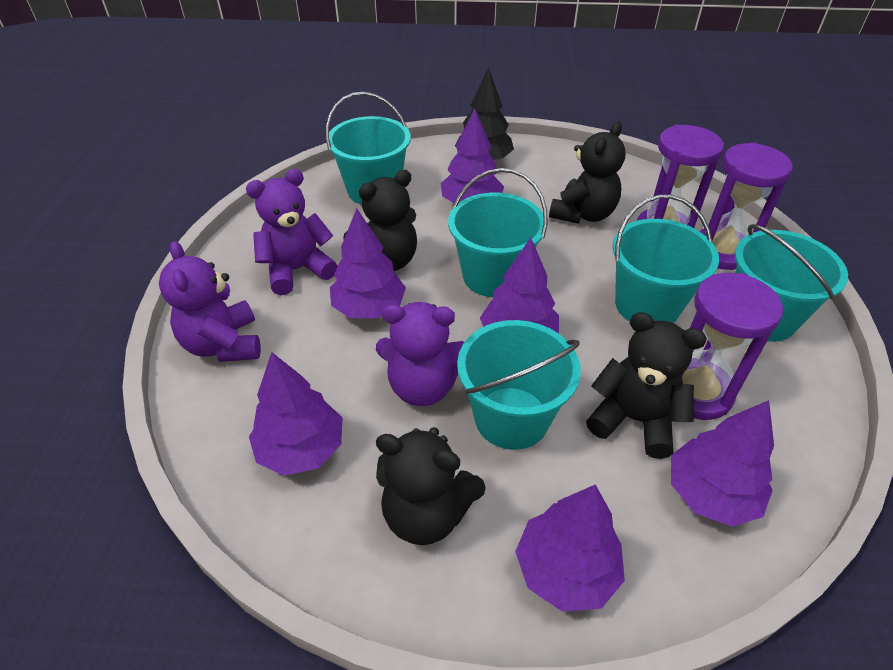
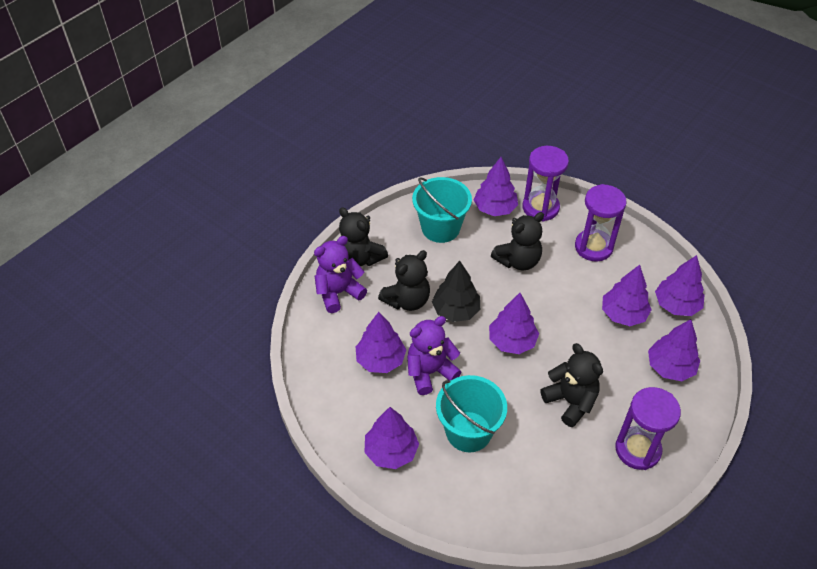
purple teddy bear: [159,241,261,362] [246,169,338,295] [376,302,464,406] = 3 -> [314,236,367,313] [407,316,461,395] = 2
purple tree: [249,352,343,476] [330,208,406,318] [441,109,504,203] [480,238,559,333] [515,484,625,612] [671,400,774,527] = 6 -> [356,312,406,373] [364,407,419,469] [474,157,518,216] [489,293,539,354] [602,265,652,326] [648,319,700,381] [655,255,704,316] = 7
turquoise bucket: [326,92,411,205] [448,168,548,297] [457,320,581,450] [613,195,719,323] [735,224,848,342] = 5 -> [412,177,472,243] [436,375,507,452] = 2

